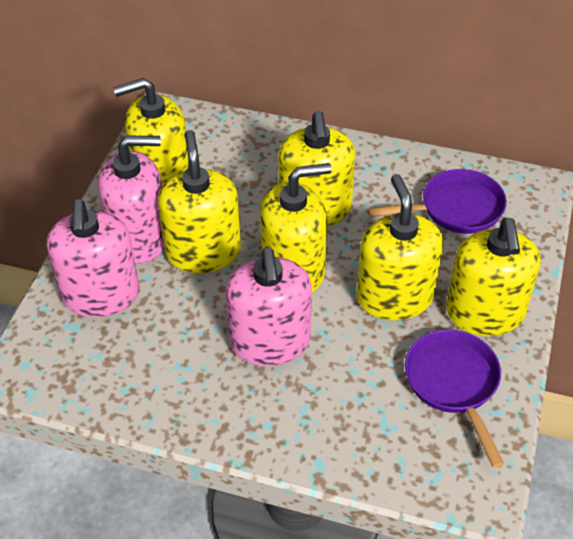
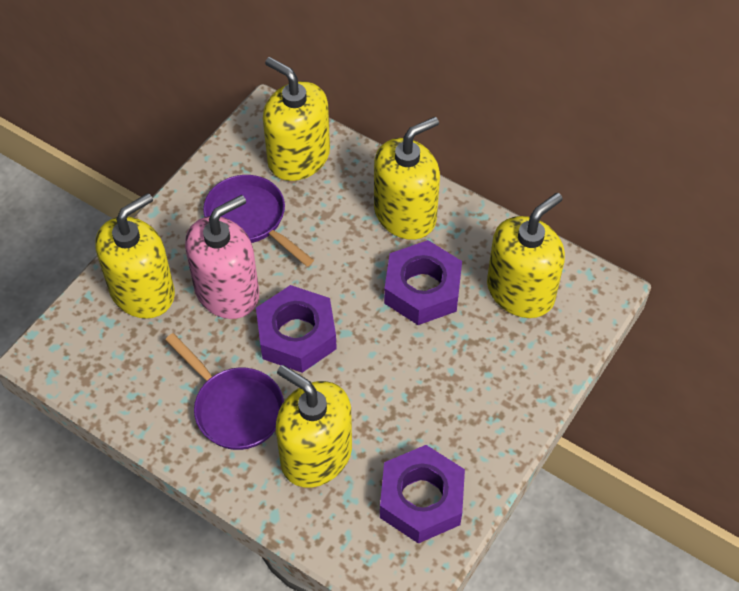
pink soap dispenser: [47,199,140,317] [98,136,165,264] [225,247,312,366] = 3 -> [185,195,259,319] = 1
purple nut: none = 0 -> [256,285,337,373] [380,445,465,544] [384,240,462,325] = 3
yellow soap dispenser: [113,78,190,187] [158,130,241,273] [260,163,332,292] [278,111,355,226] [357,174,443,320] [446,218,541,336] = 6 -> [95,193,175,319] [263,57,330,181] [276,365,352,488] [374,117,440,240] [487,193,565,318] = 5

